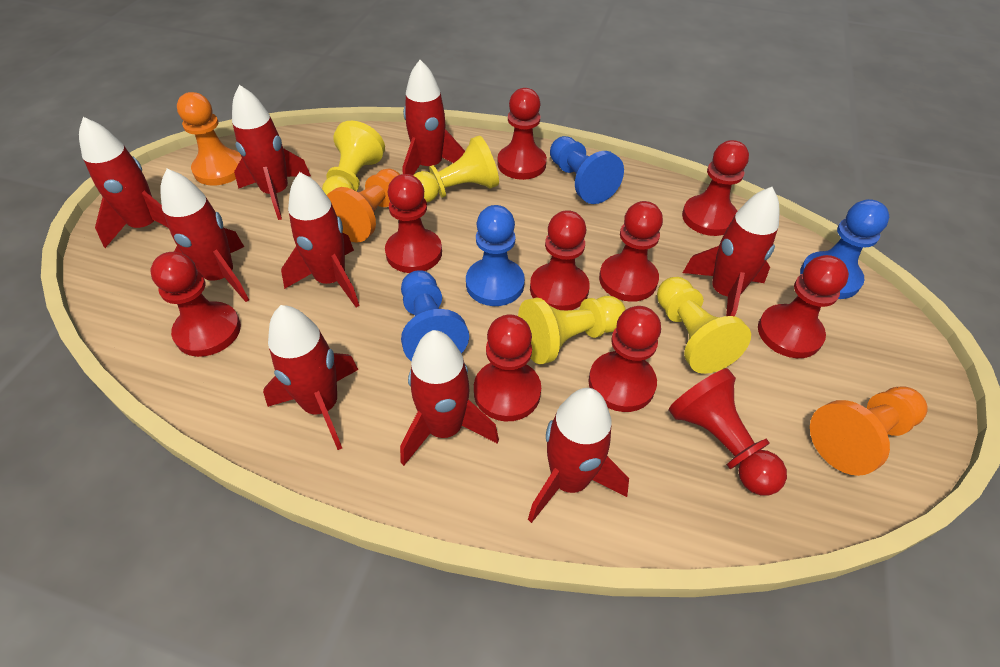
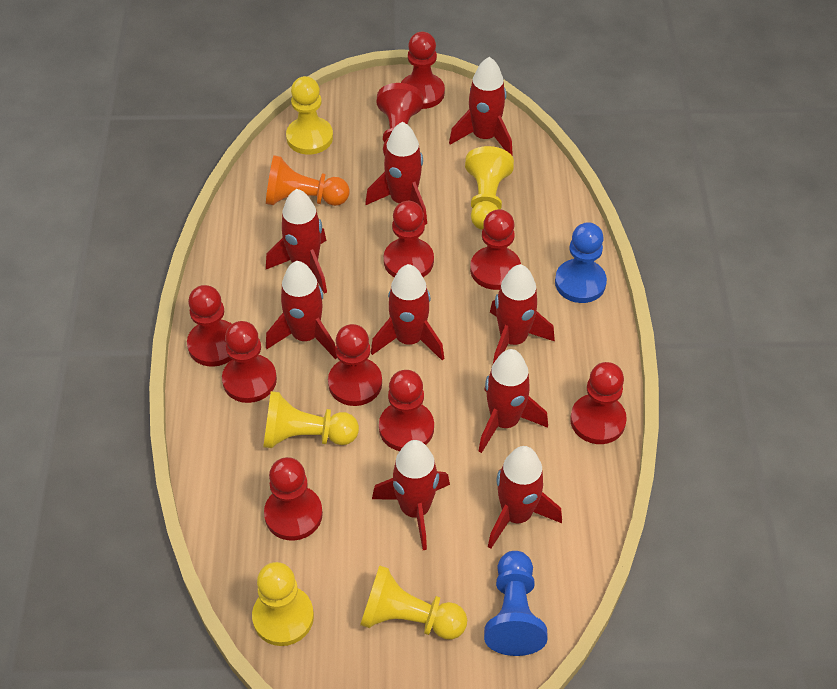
blue pawn: [401,270,469,362] [466,205,525,306] [550,136,624,204] [800,199,889,299] = 4 -> [484,551,547,656] [555,222,607,303] = 2
orange pawn: [177,92,242,186] [327,169,400,243] [810,386,928,476] = 3 -> [266,155,349,206] = 1
yellow pawn: [322,121,385,195] [413,135,499,203] [518,296,626,364] [657,277,751,374] = 4 -> [252,562,314,646] [263,391,359,448] [286,76,333,155] [360,565,467,640] [465,146,514,230] = 5

